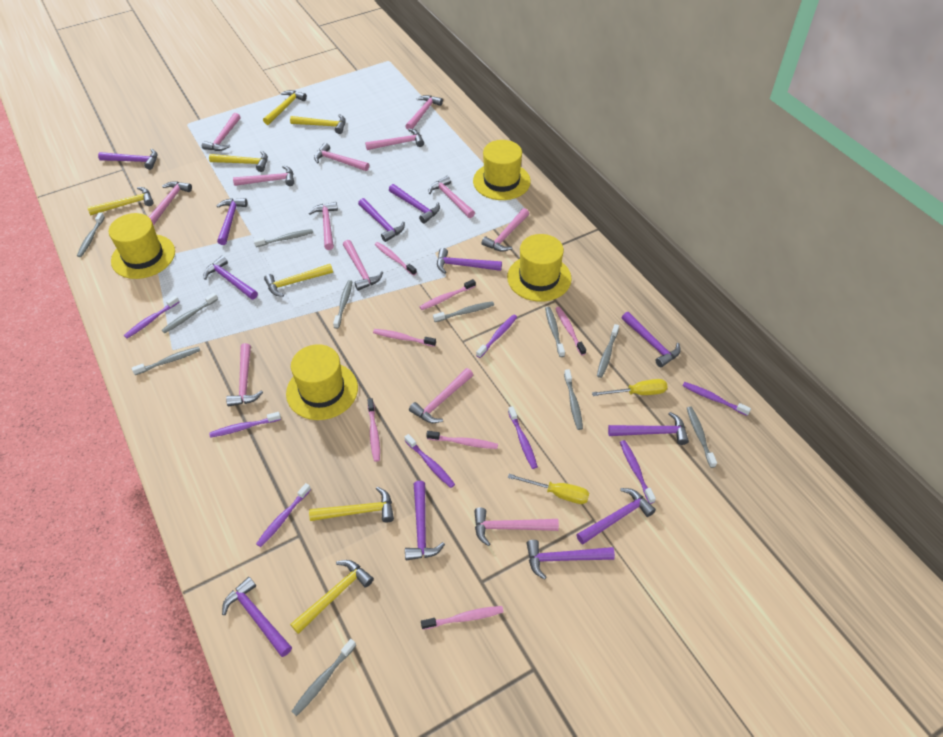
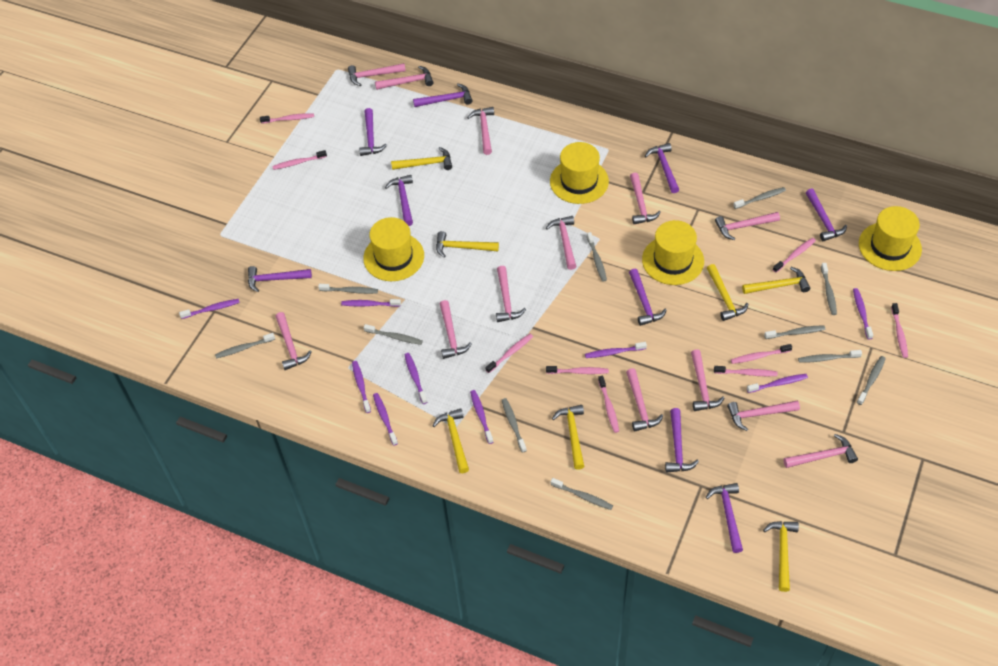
pink toothbrush: [367,398,380,462] [373,329,436,347] [375,242,417,276] [420,279,476,310] [421,606,504,630] [426,431,498,449] [555,307,586,356] = 7 -> [260,113,314,124] [272,150,327,170] [485,334,533,373] [546,366,609,374] [598,376,619,433] [714,366,778,376] [731,344,792,364] [773,238,816,273] [891,303,908,358] = 9
purple hammer: [98,149,157,170] [204,256,258,300] [217,198,247,245] [222,577,292,657] [358,198,405,242] [389,184,440,223] [405,481,445,560] [437,248,502,274] [527,540,615,580] [576,488,656,544] [608,412,689,445] [622,312,681,367] = 12 -> [248,266,312,292] [359,108,387,156] [385,175,413,226] [413,84,473,107] [629,269,667,326] [645,143,679,193] [665,408,699,473] [706,483,743,553] [806,188,847,241] = 9
purple toothbrush: [124,296,179,338] [209,412,281,438] [256,483,311,547] [404,434,455,488] [476,314,517,358] [508,406,538,469] [620,440,656,504] [682,382,751,416] = 8 -> [179,299,240,319] [341,299,401,307] [352,361,371,413] [373,393,398,446] [404,353,427,404] [470,390,493,444] [585,342,647,358] [747,374,808,393] [853,288,873,340] = 9
yellow screwdriver: [508,474,589,504] [592,379,668,396] = 2 -> none = 0

